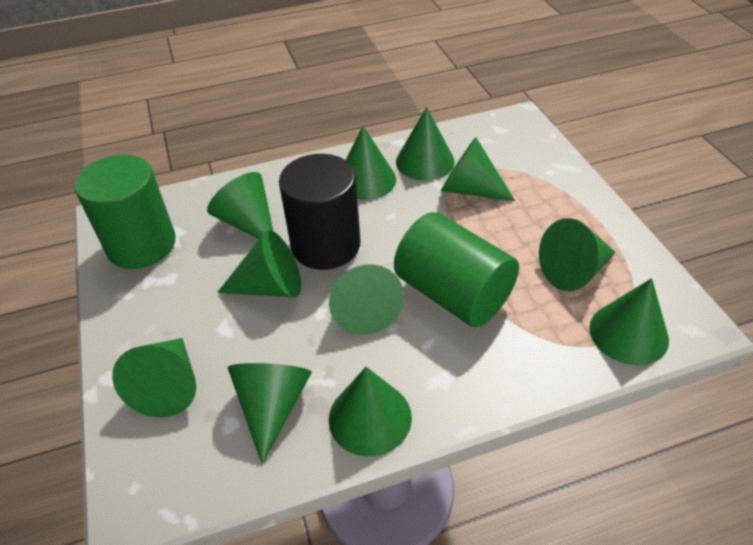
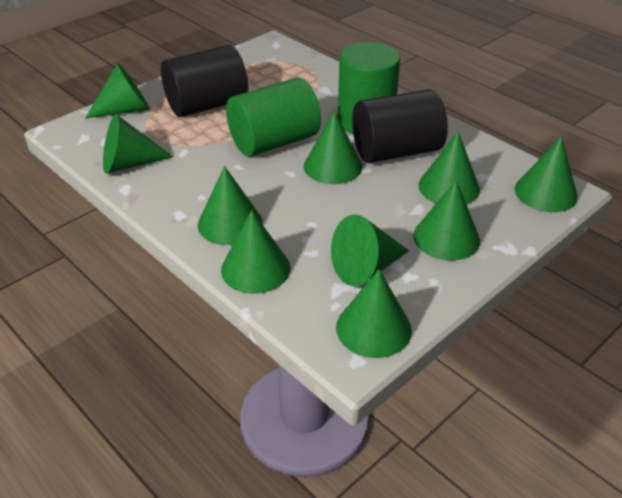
black cylinder: [279,154,360,270] = 1 -> [161,45,248,117] [352,89,448,163] = 2
green cone: [112,338,196,417] [207,172,274,239] [217,230,301,297] [227,363,312,465] [329,265,404,335] [329,367,412,456] [346,126,396,200] [396,107,455,181] [441,137,515,201] [539,218,615,291] [589,278,669,365] = 11 -> [86,63,150,118] [103,114,173,174] [198,166,262,245] [221,210,290,294] [304,111,362,184] [331,214,409,286] [336,269,412,358] [413,180,480,260] [418,131,480,205] [515,136,578,212] = 10

